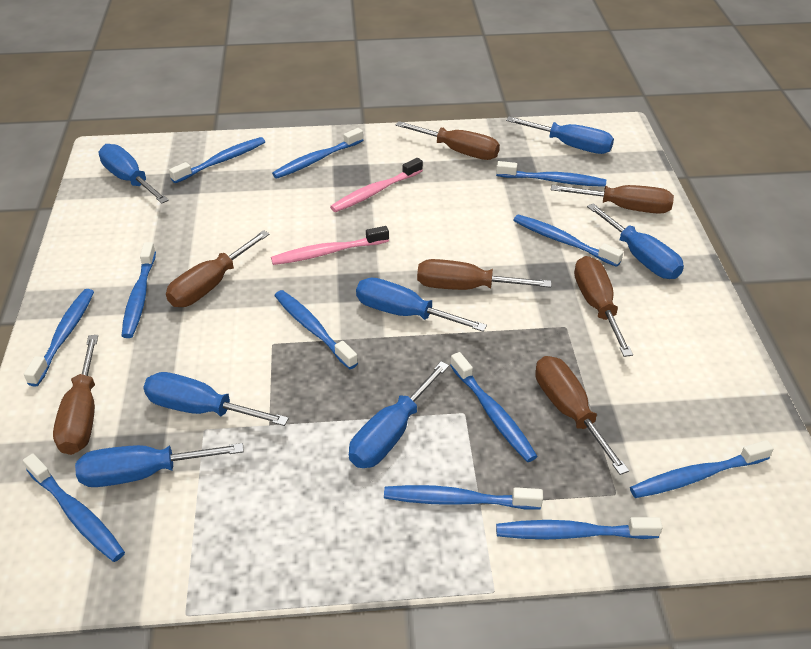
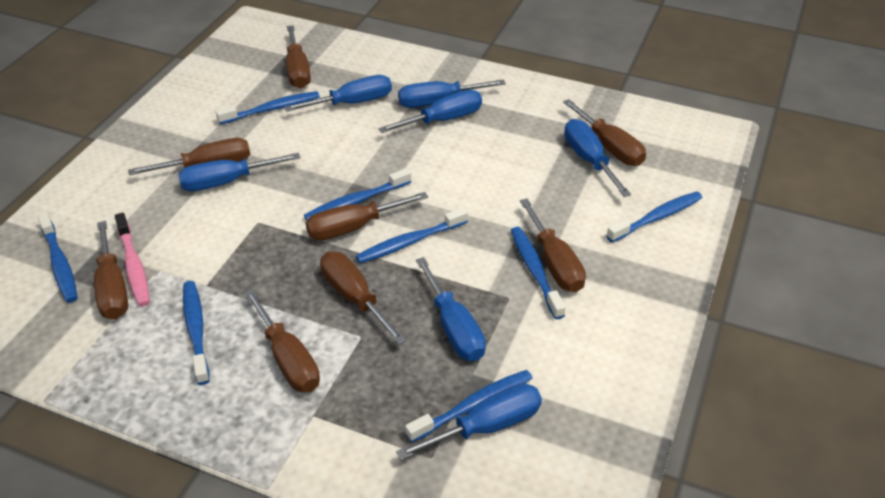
blue toothbrush: [23,454,125,562] [24,289,94,387] [122,242,156,338] [169,137,265,183] [272,128,363,179] [274,290,358,369] [384,485,543,510] [450,352,538,462] [496,161,606,187] [496,517,662,539] [513,214,623,267] [630,440,774,498] = 12 -> [38,212,78,303] [183,281,210,385] [215,91,320,124] [304,168,411,221] [356,207,468,263] [405,370,533,443] [511,227,566,319] [606,191,702,242] = 8
brown screwdriver: [53,335,98,455] [166,230,270,307] [395,121,500,160] [417,259,551,290] [535,356,629,475] [551,185,674,214] [574,256,633,357] = 7 -> [94,221,128,319] [128,138,250,175] [244,289,320,392] [286,26,311,88] [306,192,428,240] [320,252,407,345] [520,199,586,292] [563,99,646,166] = 8
pink toothbrush: [271,226,389,265] [330,158,423,212] = 2 -> [115,213,150,306] = 1

